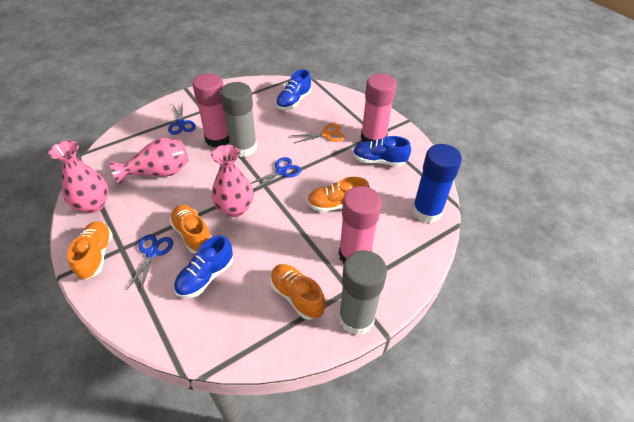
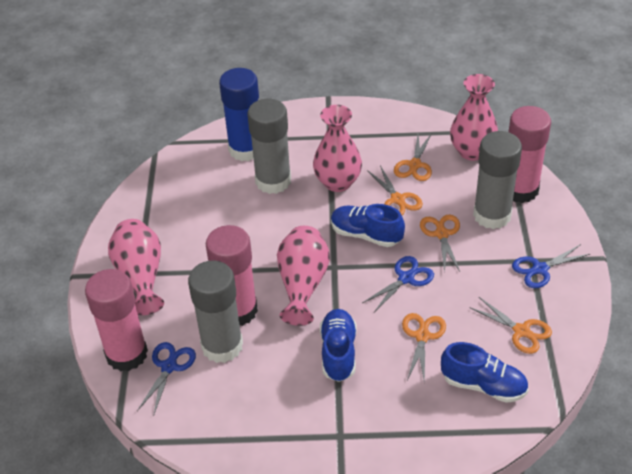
grey glue stick: [220,82,257,157] [338,250,387,336] = 2 -> [188,261,243,363] [247,99,291,194] [473,131,522,229] = 3
orange scissors: [292,124,345,143] = 1 -> [367,166,423,215] [394,133,432,181] [402,313,446,383] [420,215,460,273] [469,297,552,354] = 5
orange shoe: [67,221,113,280] [169,205,211,254] [270,264,325,320] [307,177,370,212] = 4 -> none = 0
pink vase: [49,141,109,213] [110,138,189,184] [211,145,253,217] = 3 -> [108,219,164,315] [277,226,330,326] [313,105,362,192] [450,74,498,161] = 4

